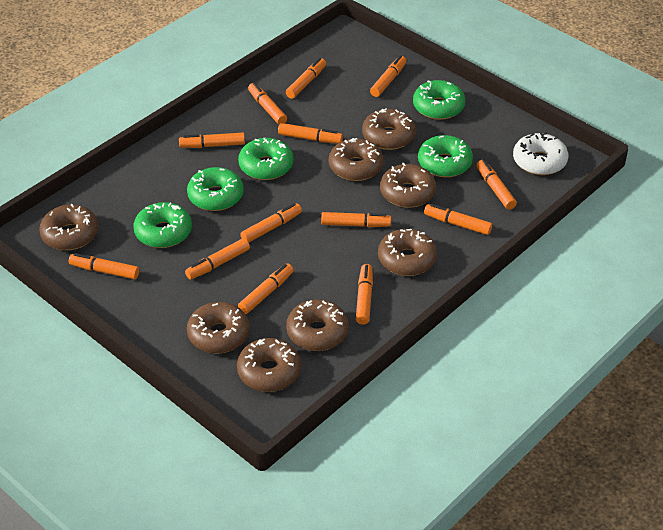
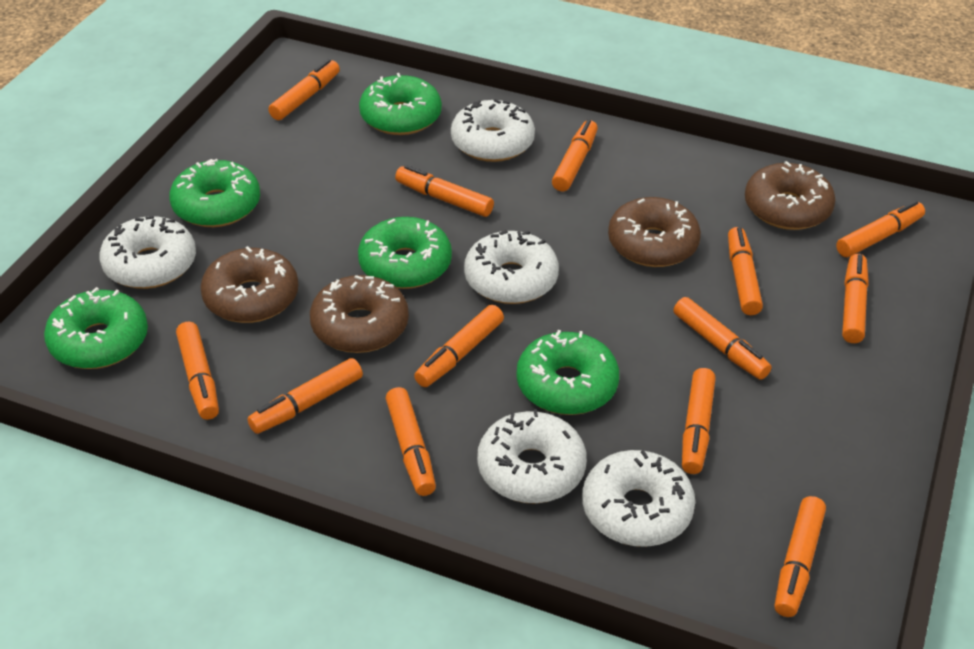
brown donut: [39,204,98,250] [187,302,249,353] [237,338,301,392] [286,300,349,351] [329,138,384,181] [362,108,416,150] [378,229,437,276] [380,163,436,208] = 8 -> [200,246,298,323] [310,275,409,353] [608,197,701,267] [745,161,836,230] = 4
white donut: [513,132,568,175] = 1 -> [99,216,196,289] [451,99,535,162] [464,230,559,304] [477,409,587,504] [582,450,695,547] = 5

